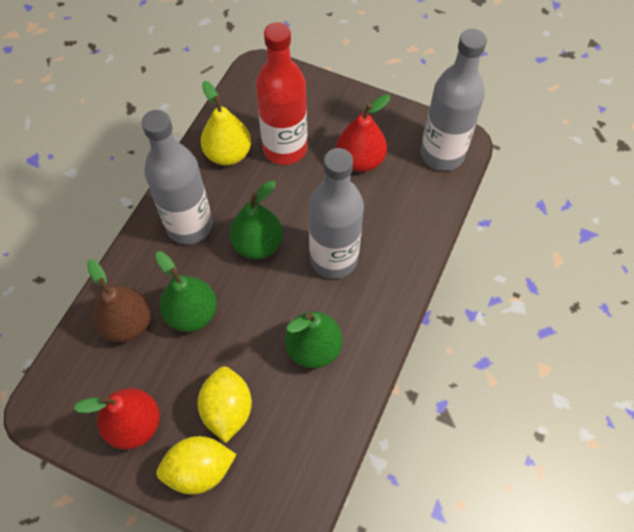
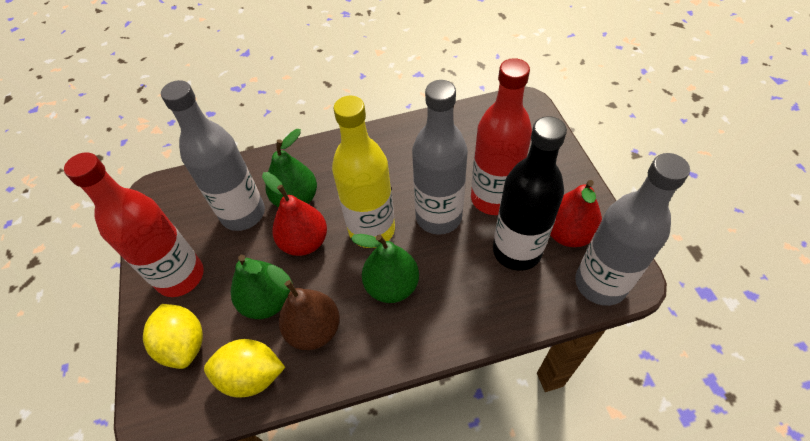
black bottle: none = 0 -> [493,116,567,271] = 1
red bottle: [256,22,307,165] = 1 -> [64,152,204,297] [471,58,532,215] = 2
yellow bottle: none = 0 -> [332,96,395,248] = 1
yellow pear: [201,81,251,166] = 1 -> none = 0

